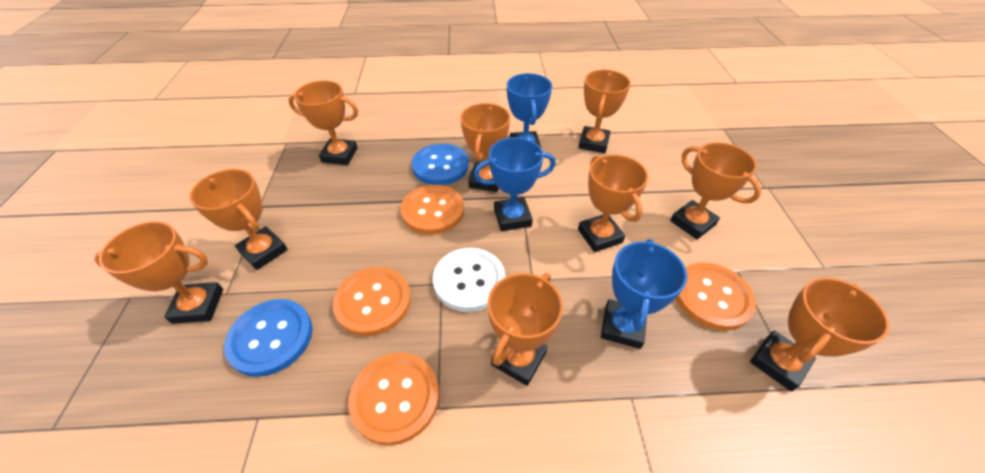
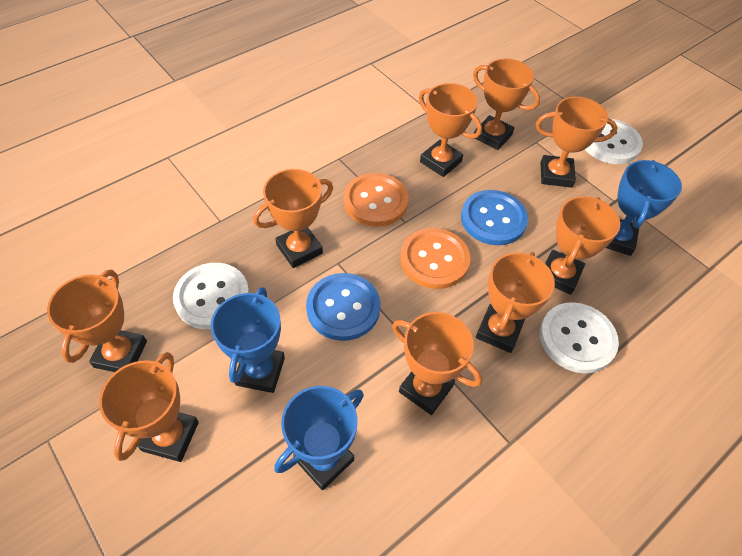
orange button: [333,267,411,336] [348,353,439,446] [400,185,464,235] [676,263,756,331] = 4 -> [343,173,408,227] [400,228,470,289] = 2
white button: [433,248,505,312] = 1 -> [173,263,249,329] [540,302,619,373] [585,119,643,164] = 3

